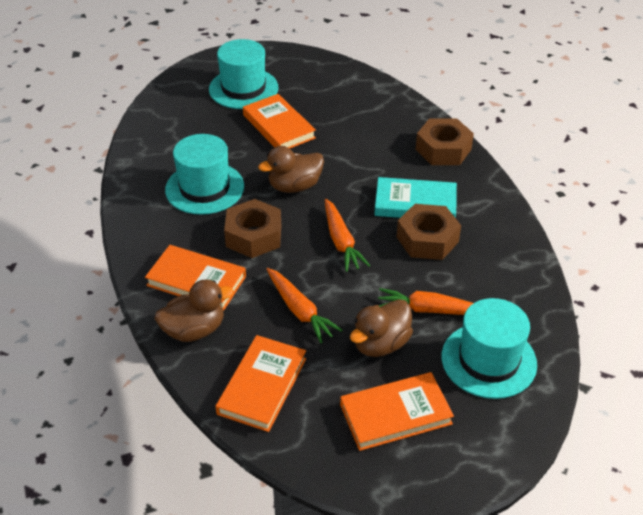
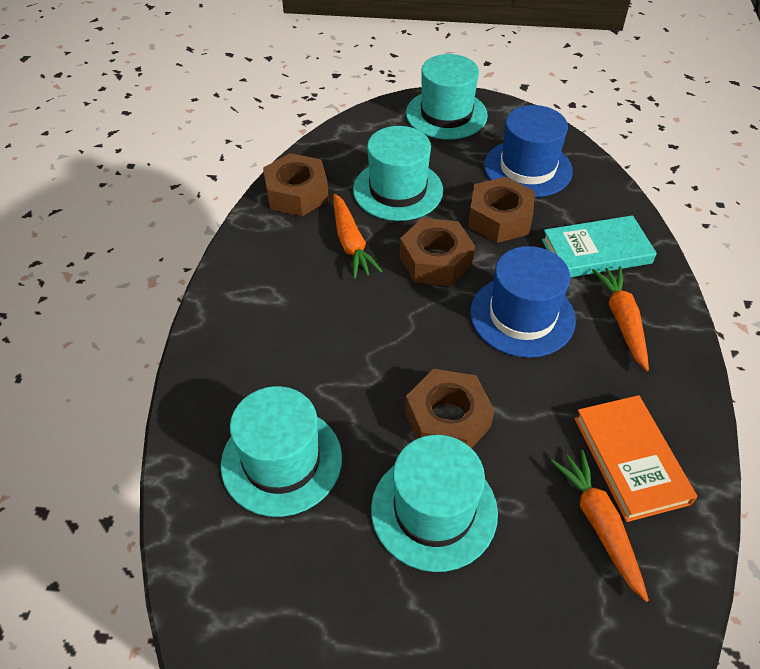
blue hat: none = 0 -> [470,246,576,358] [484,105,573,197] = 2
brown duck: [155,279,234,342] [258,146,324,193] [350,299,413,357] = 3 -> none = 0
brown nut: [224,199,281,258] [397,204,461,260] [416,119,474,165] = 3 -> [263,153,329,216] [400,218,475,286] [405,369,495,448] [468,177,535,243] = 4
orange book: [145,245,246,311] [215,335,306,432] [243,94,316,148] [340,372,454,451] = 4 -> [575,395,697,522] = 1
turquoise hat: [165,134,244,215] [209,39,278,109] [442,298,537,399] = 3 -> [221,386,342,517] [353,126,443,221] [371,435,498,572] [406,54,488,139] = 4

